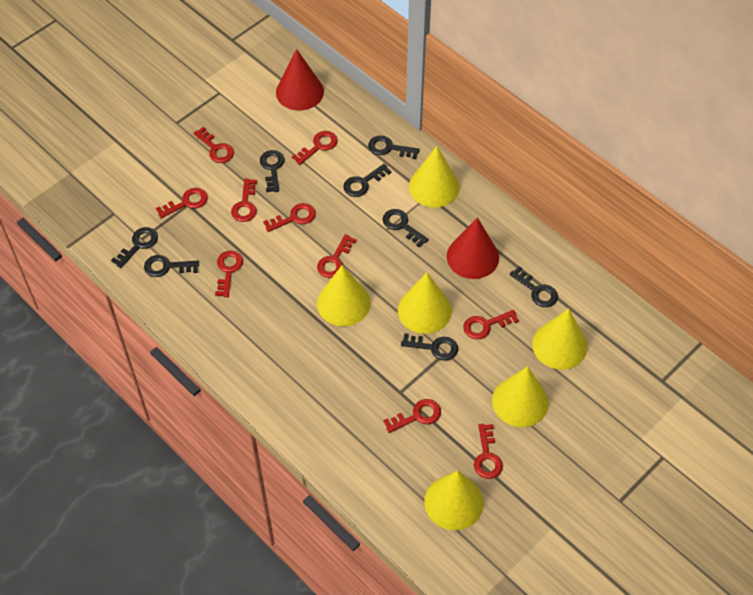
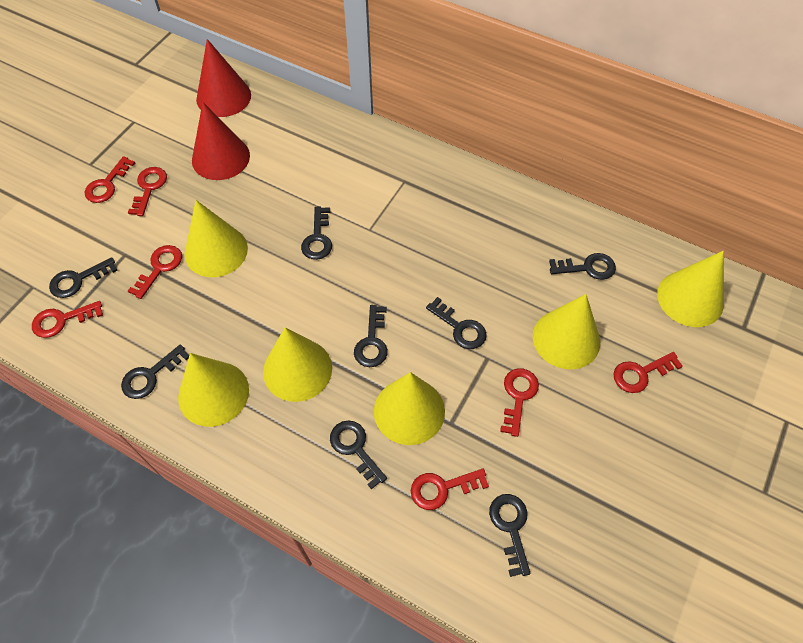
red key: [156,188,208,218] [193,127,234,163] [215,251,243,297] [231,179,257,222] [263,203,316,232] [292,131,338,165] [317,234,357,278] [383,399,441,433] [463,310,519,339] [474,424,503,479] = 10 -> [32,301,103,338] [85,156,135,203] [128,167,167,216] [128,245,182,299] [411,468,489,510] [500,368,539,437] [613,352,683,393] = 7

